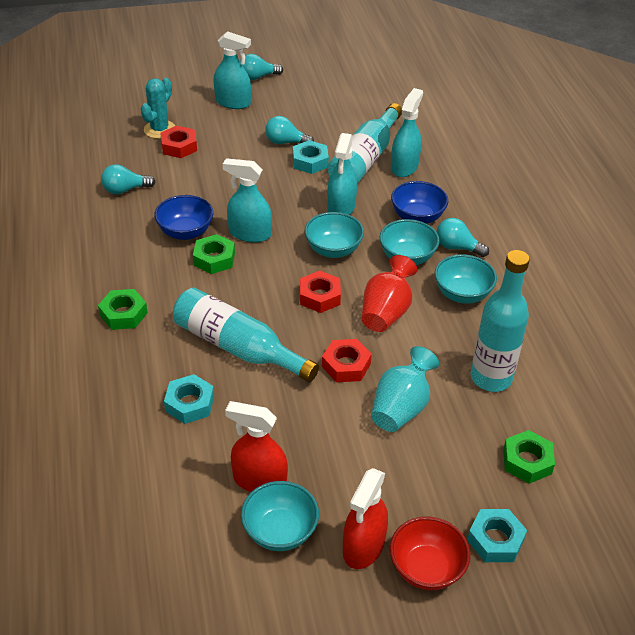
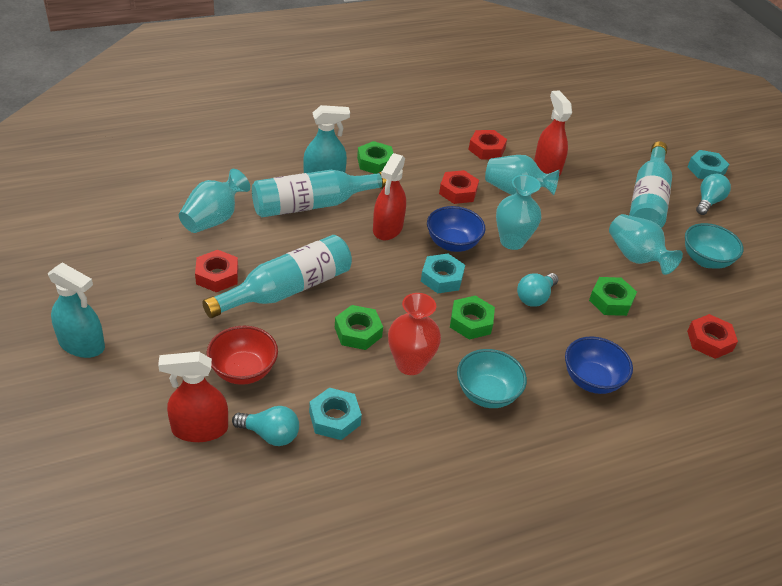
green nut: [98,289,148,330] [193,234,235,274] [503,430,555,484] = 3 -> [335,305,383,350] [357,141,393,174] [450,296,495,340] [589,277,637,316] = 4
red nut: [160,125,197,158] [300,271,341,313] [322,339,372,382] = 3 -> [195,250,238,292] [439,170,479,204] [468,130,507,160] [687,314,738,359] = 4
red spray bottle: [225,401,288,492] [343,468,388,569] = 2 -> [158,352,228,442] [373,153,406,240] [534,90,572,176] = 3
turquoise bowl: [241,481,319,551] [305,212,364,258] [379,219,440,265] [435,254,497,304] = 4 -> [457,349,527,408] [685,223,743,269] = 2
turquoise cactus: [141,78,175,139] = 1 -> none = 0
turquoise light bulb: [101,164,156,195] [240,54,283,80] [265,116,314,144] [437,218,489,257] = 4 -> [232,406,299,446] [517,273,559,307] [696,174,731,215] = 3
turquoise spray bottle: [213,31,251,109] [223,158,272,243] [327,133,357,215] [391,88,423,177] = 4 -> [48,263,105,358] [303,105,350,173] = 2
turquoise vase: [371,346,439,432] = 1 -> [179,169,250,233] [485,155,559,195] [496,175,541,250] [609,214,683,275] = 4

